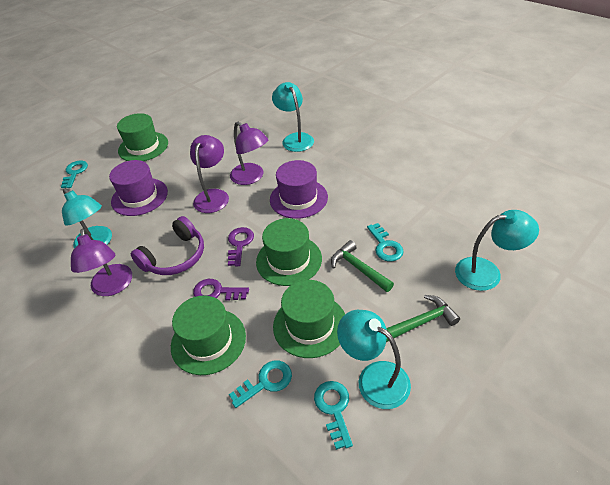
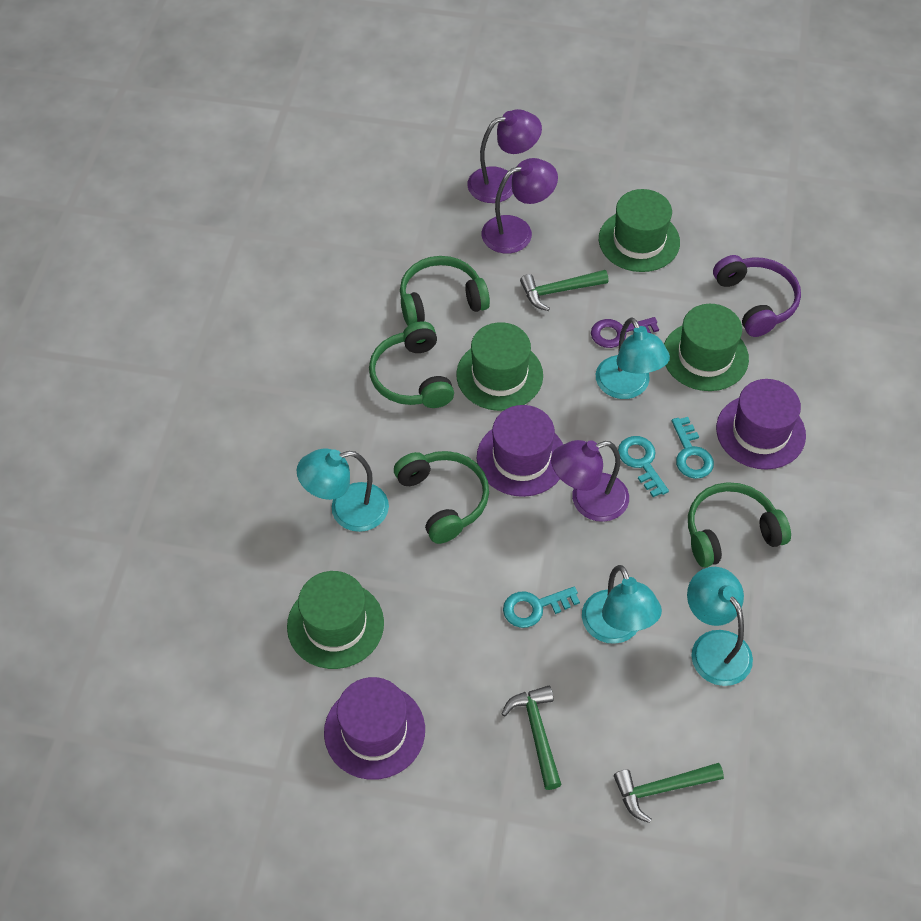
green hammer: [331,240,394,292] [386,295,460,342] = 2 -> [502,686,562,790] [520,270,609,311] [614,763,724,823] = 3
green headphones: none = 0 -> [369,321,454,408] [394,451,489,544] [400,256,490,326] [688,482,791,568] = 4
purple hat: [109,160,168,216] [270,160,328,219] = 2 -> [324,677,425,780] [477,405,563,497] [716,379,806,470] = 3
purple key: [193,279,249,301] [228,227,254,266] = 2 -> [591,317,659,348] = 1
turquoise key: [61,161,88,188] [229,361,292,408] [314,381,353,450] [367,223,404,261] = 4 -> [503,587,580,628] [618,436,669,497] [672,417,714,479] = 3

